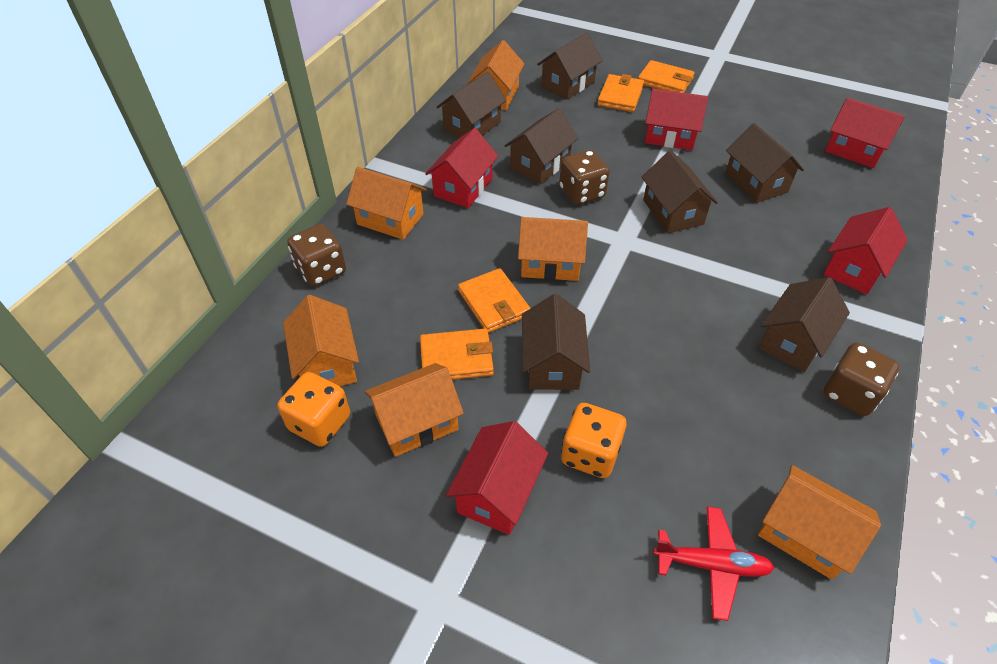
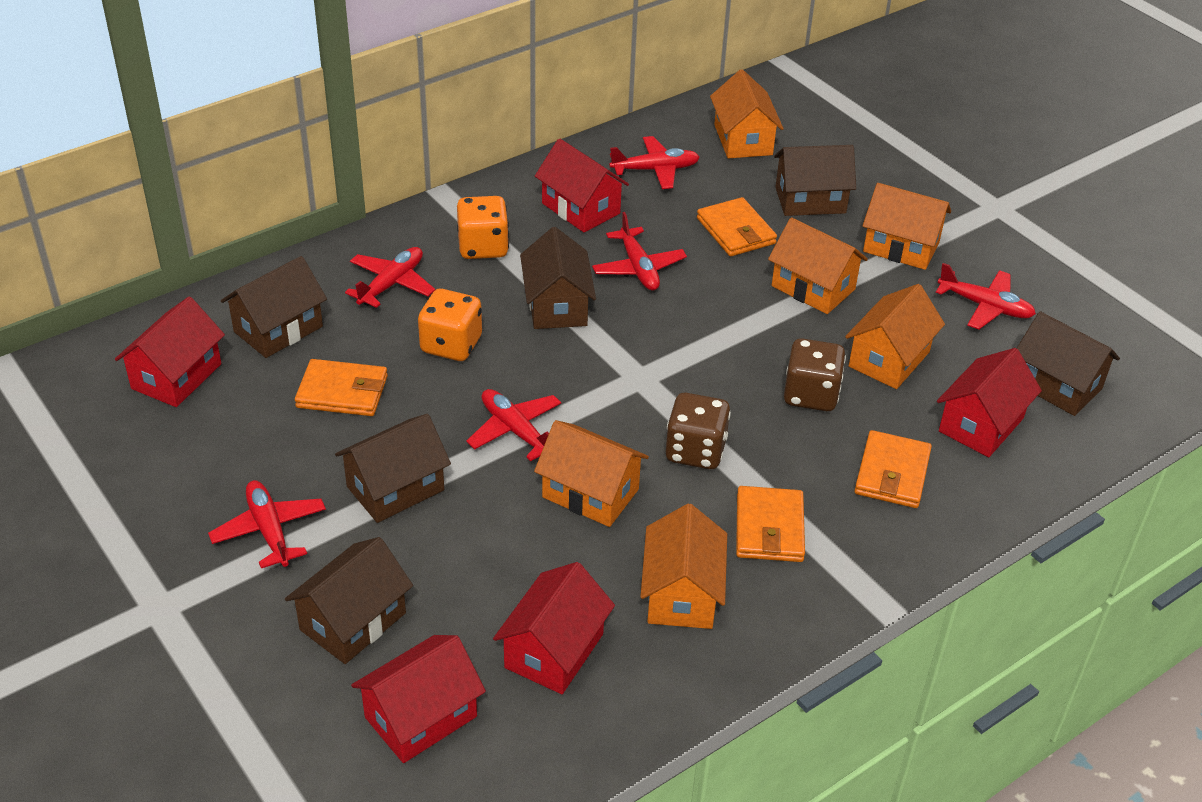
brown dice: [287,224,346,287] [559,150,610,205] [823,343,899,416] = 3 -> [666,393,731,469] [784,338,846,411] = 2
brown house: [437,71,507,138] [505,108,578,184] [522,294,590,390] [537,32,603,100] [642,150,718,233] [725,123,804,203] [759,277,850,372] = 7 -> [221,256,327,358] [285,537,413,664] [335,414,451,523] [520,227,596,329] [774,145,856,216] [1016,311,1120,416] = 6
red plane: [653,507,774,621] = 1 -> [208,480,326,568] [345,247,435,308] [466,389,561,461] [592,212,687,291] [609,136,700,189] [936,263,1036,330] = 6

